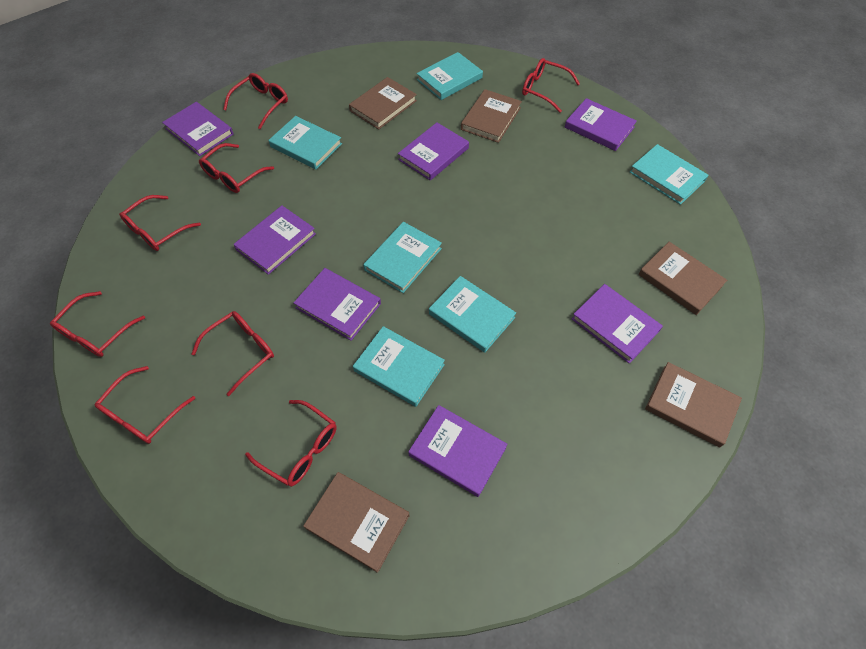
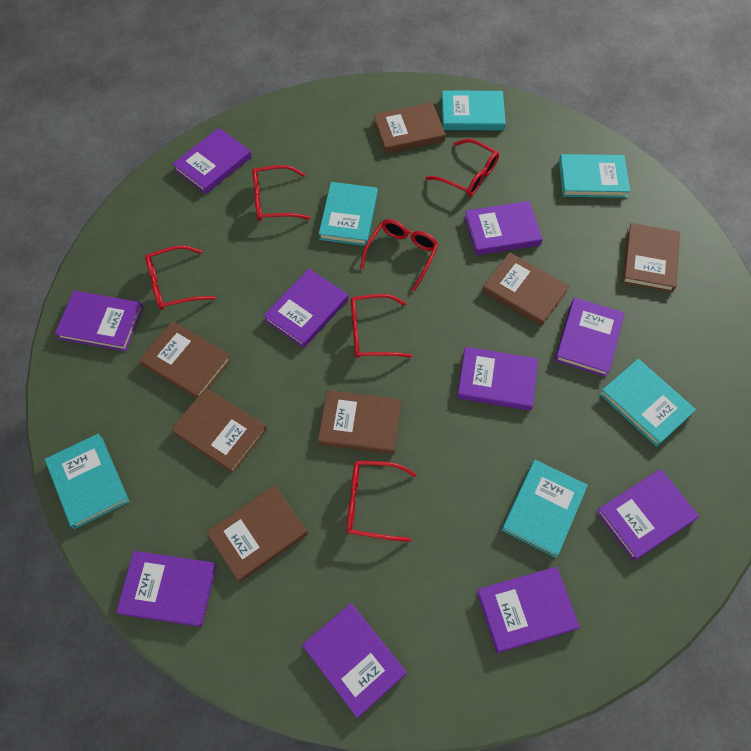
brown book: [303,472,410,573] [349,77,417,129] [461,89,522,143] [638,242,727,315] [645,362,742,448] = 5 -> [139,321,231,399] [171,388,267,473] [207,485,308,582] [318,390,401,454] [374,102,446,154] [482,252,569,326] [622,223,680,292] = 7
purple book: [162,102,234,156] [233,206,316,275] [294,268,381,341] [398,123,469,180] [408,405,507,497] [565,98,637,151] [572,284,663,364] = 7 -> [55,291,143,351] [116,551,216,627] [172,128,252,194] [264,269,348,348] [302,603,406,718] [457,347,538,411] [464,201,543,255] [477,567,580,653] [555,298,625,377] [596,469,699,561] = 10
red glasses: [50,291,145,357] [95,366,195,444] [119,195,201,251] [191,311,274,396] [199,143,274,193] [223,73,288,129] [245,400,337,487] [522,58,580,113] = 8 -> [145,245,216,310] [253,165,311,221] [347,461,416,542] [351,294,412,358] [360,219,439,291] [426,139,499,197] = 6

